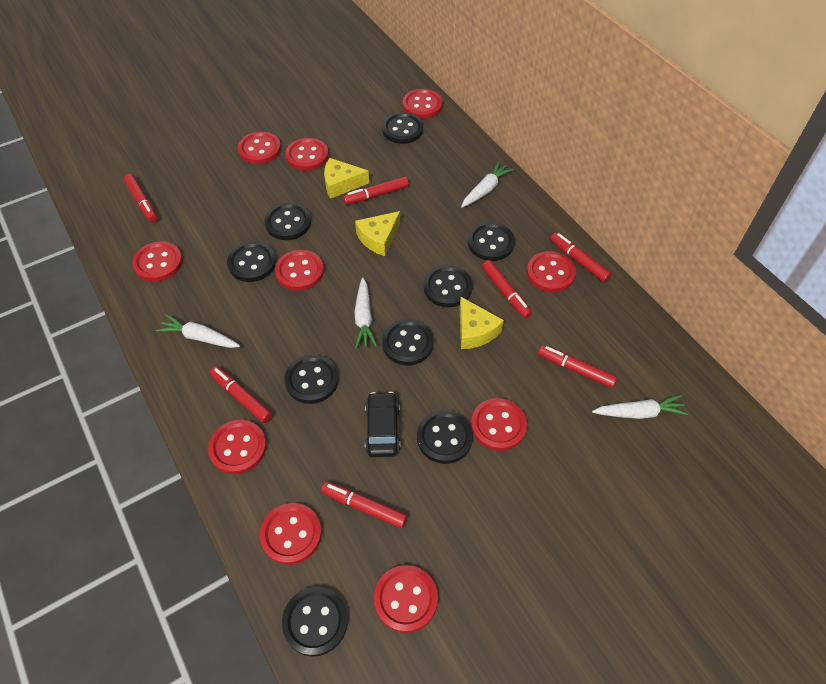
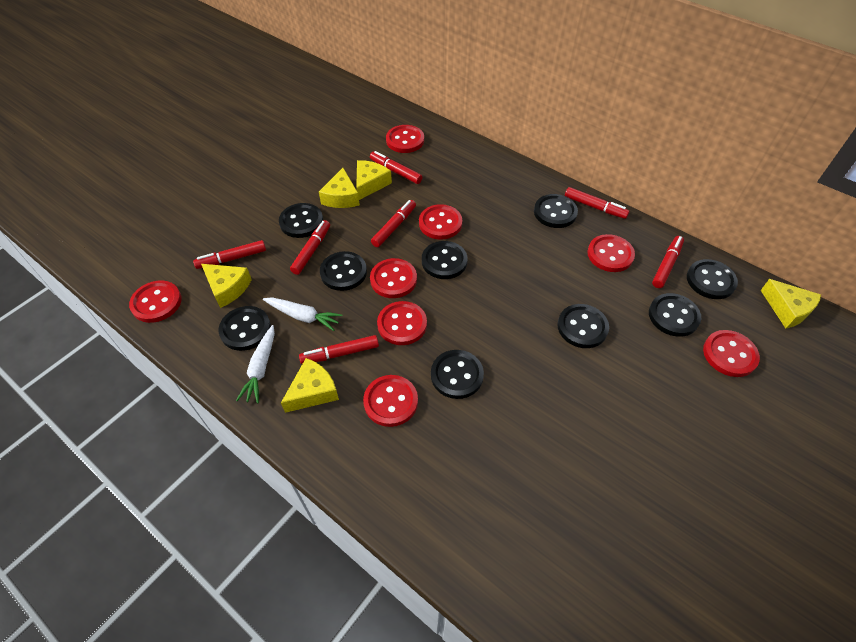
black car: [365,392,400,457] = 1 -> none = 0
red button: [133,241,183,282] [208,420,267,474] [238,132,281,164] [260,503,322,565] [275,250,324,291] [286,138,329,171] [374,565,438,633] [403,89,443,119] [471,398,527,451] [527,251,576,293] = 10 -> [129,281,182,323] [363,375,418,427] [370,258,417,298] [377,301,427,345] [386,125,424,153] [419,204,462,240] [587,234,635,272] [703,330,760,377] = 8
white carrot: [156,314,240,348] [354,277,377,348] [461,161,514,208] [592,395,688,419] = 4 -> [236,325,275,404] [263,297,343,331] = 2
yellow cheese: [324,158,369,199] [355,211,400,256] [460,297,504,349] = 3 -> [201,264,252,308] [281,358,339,413] [319,168,360,208] [356,160,392,200] [760,279,821,328] = 5

